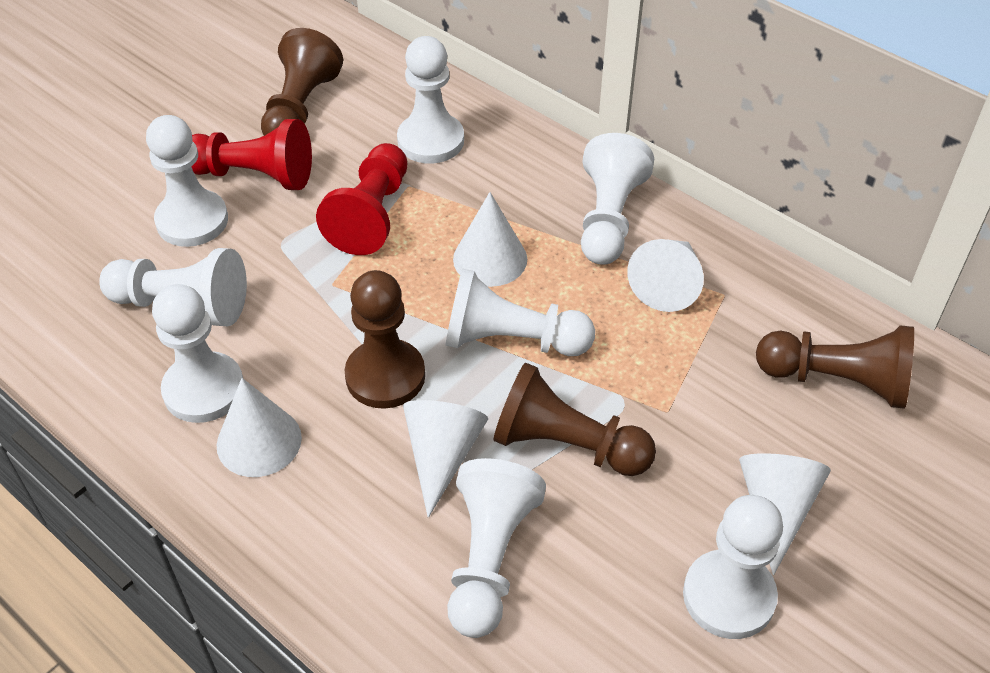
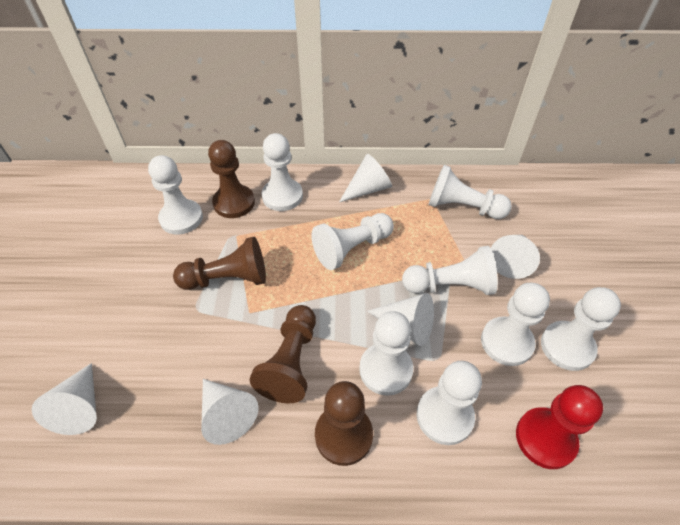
red pawn: [192,119,312,190] [316,143,407,255] = 2 -> [516,385,603,469] = 1
white pawn: [99,248,247,326] [146,115,228,247] [152,284,243,423] [397,36,464,164] [445,269,595,356] [447,458,546,638] [581,133,654,265] [683,495,783,639] = 8 -> [148,155,203,235] [261,133,303,211] [311,213,394,270] [359,311,413,396] [402,246,498,295] [417,361,482,445] [429,165,512,219] [481,283,550,366] [541,287,621,371] = 9

